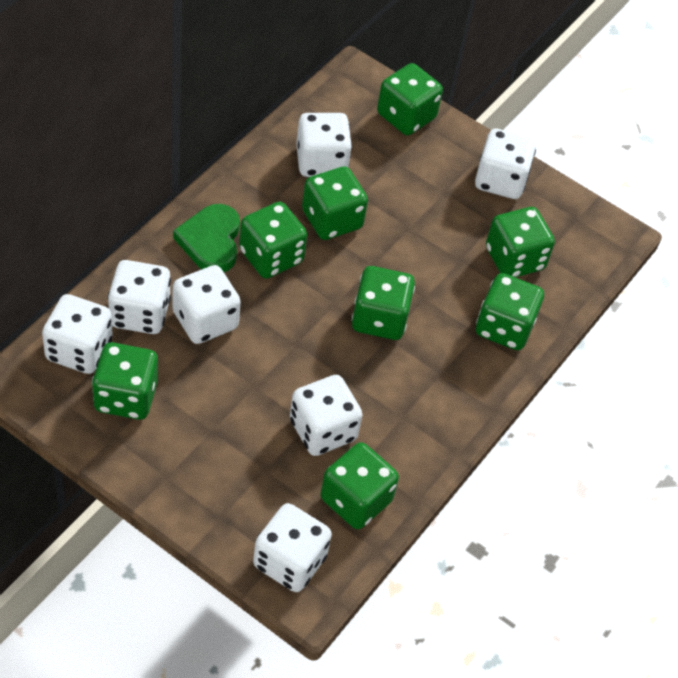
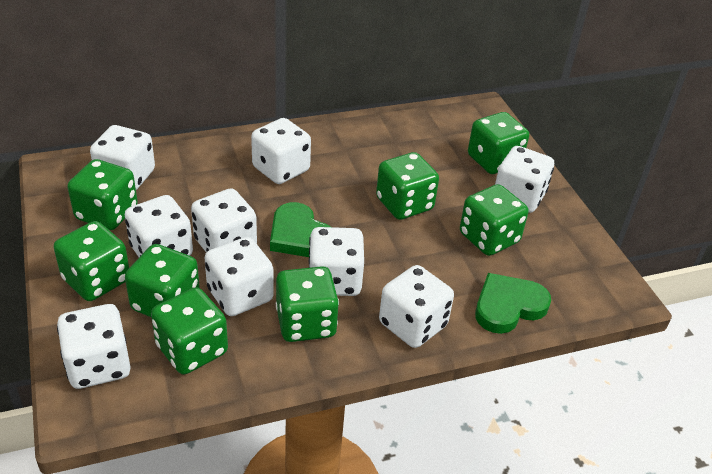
green heart: [173,204,240,272] = 1 -> [270,202,331,257] [475,273,551,334] = 2
white dice: [42,294,113,374] [108,260,171,334] [172,265,241,344] [253,503,332,592] [290,375,363,456] [296,113,352,177] [475,128,536,199] = 7 -> [57,304,131,389] [90,125,155,190] [125,195,193,257] [191,188,257,252] [205,237,274,316] [251,118,311,184] [309,227,364,296] [379,265,454,348] [495,146,554,213] = 9

